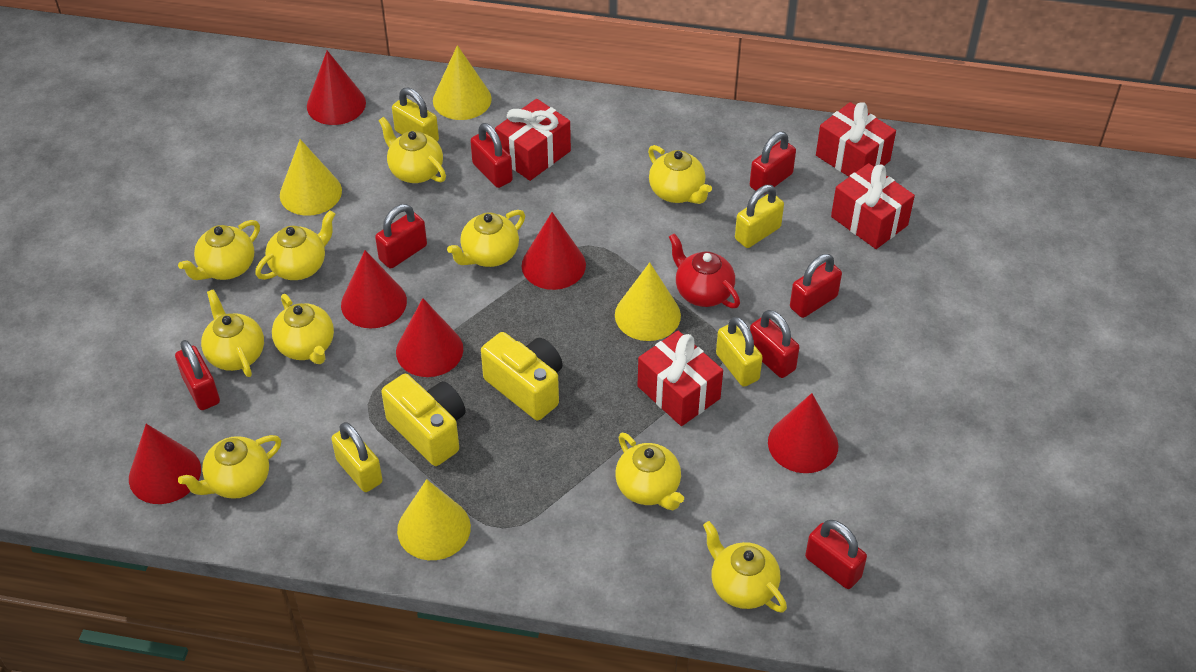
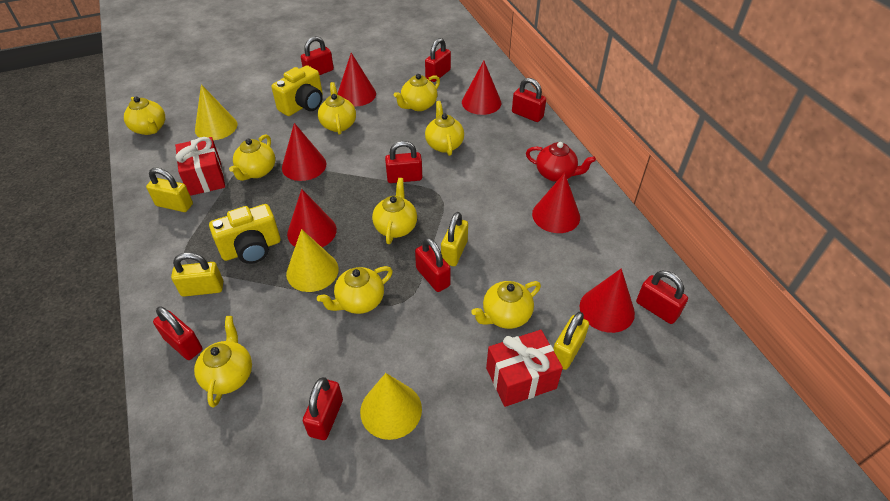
red gift: [495,99,571,181] [637,331,723,426] [816,102,896,177] [831,163,915,249] = 4 -> [175,137,225,196] [486,330,563,407] = 2
red padlock: [175,340,220,410] [375,204,427,269] [471,123,513,188] [750,132,796,194] [750,310,800,378] [790,254,842,318] [805,520,867,589] = 7 -> [153,306,202,360] [301,36,334,75] [303,377,343,440] [385,141,422,183] [415,238,451,292] [425,38,451,82] [512,78,546,122] [636,271,688,324] = 8
yellow cone: [280,139,342,216] [397,479,471,560] [433,45,492,120] [615,262,681,341] = 4 -> [195,84,237,140] [286,229,339,292] [360,373,422,440] = 3
yellow teapot: [178,220,260,280] [178,435,281,499] [201,289,264,377] [255,210,335,280] [272,294,334,364] [378,117,446,183] [447,210,525,267] [615,433,684,510] [648,145,712,204] [703,521,787,613] = 10 -> [124,97,165,135] [194,316,252,407] [229,134,275,181] [317,266,393,314] [318,82,356,135] [372,178,417,244] [394,74,440,111] [425,101,464,156] [471,281,541,329] = 9

